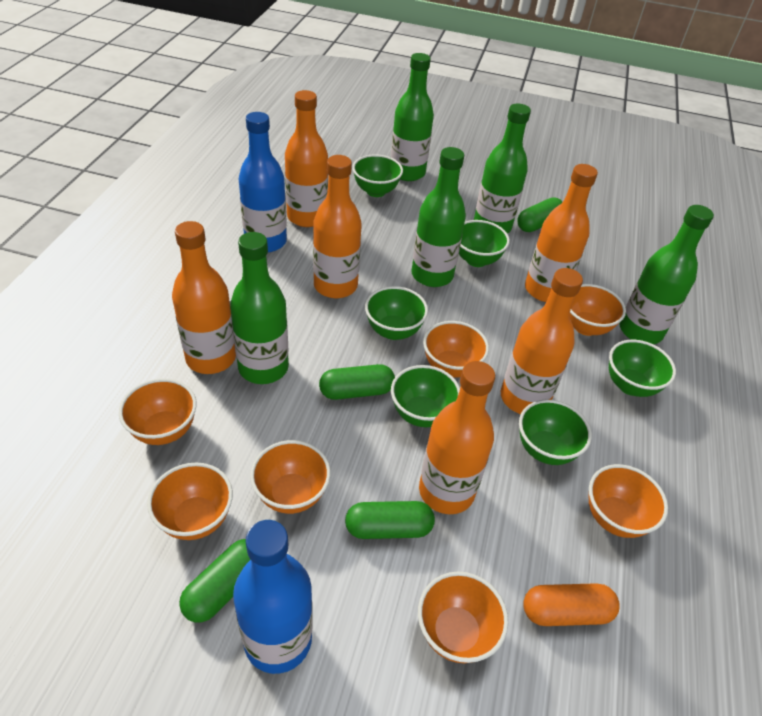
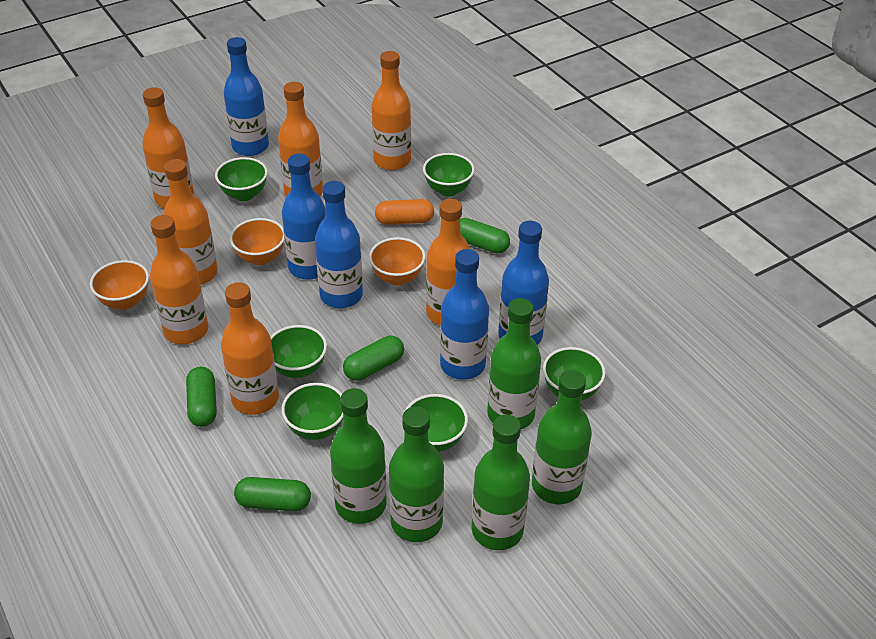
blue bottle: [233,520,313,674] [239,112,287,253] = 2 -> [224,37,269,156] [282,154,325,280] [315,181,363,308] [440,249,489,380] [498,221,549,345] = 5
orange bottle: [172,221,236,374] [285,90,328,227] [313,155,362,298] [419,361,495,514] [501,268,583,414] [525,164,598,302] = 6 -> [143,87,194,209] [150,215,208,344] [164,159,218,285] [221,282,279,415] [278,82,323,197] [372,51,411,170] [426,199,470,325] = 7
orange bowl: [119,379,197,445] [147,462,233,540] [250,440,331,514] [418,572,508,663] [423,321,489,378] [569,284,626,336] [589,464,668,538] = 7 -> [90,260,149,310] [230,218,284,265] [369,237,426,285] = 3

